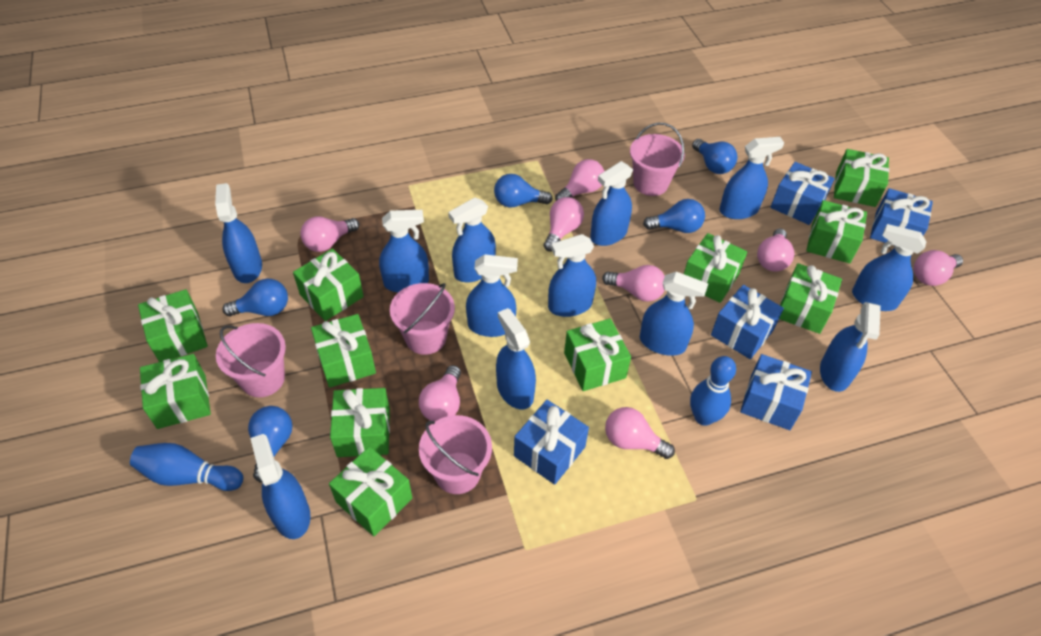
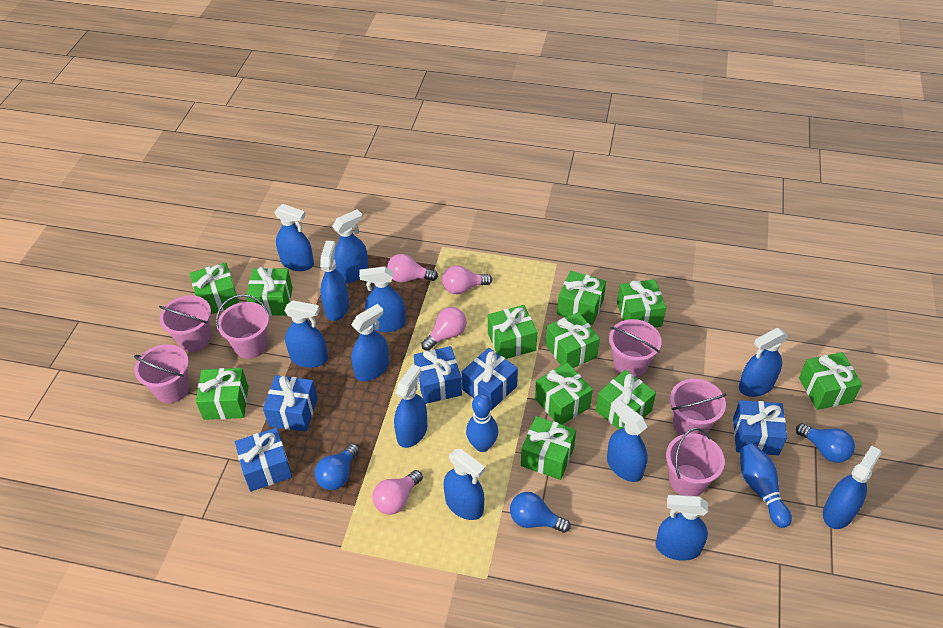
blue light bulb: [222,279,288,316] [248,406,292,483] [494,174,552,207] [643,199,705,233] [692,139,737,174] = 5 -> [315,443,359,490] [510,492,570,533] [796,423,855,463] = 3
pink bucket: [216,323,286,397] [390,283,455,355] [419,415,492,494] [630,123,685,196] = 4 -> [134,344,189,403] [159,295,211,352] [216,294,269,359] [609,319,662,377] [666,428,725,496] [670,379,726,436] = 6
pink light bulb: [300,216,359,252] [419,365,461,421] [544,197,584,252] [555,159,604,201] [602,265,665,301] [605,407,675,459] [757,228,794,272] [914,250,963,286] = 8 -> [372,470,423,515] [387,254,438,282] [421,307,467,351] [442,265,492,294] = 4

